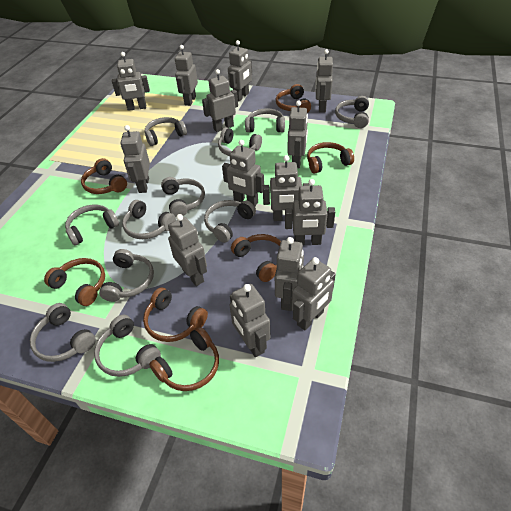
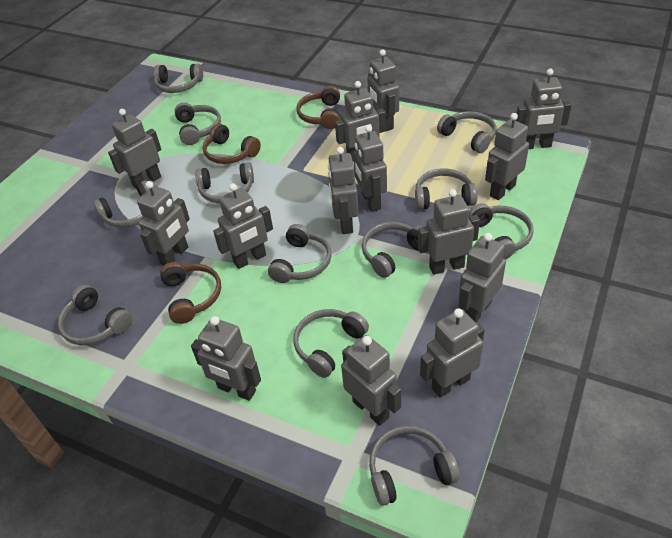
brown headphones: [44,258,105,306] [81,158,127,194] [143,288,208,342] [149,326,219,391] [231,234,281,282] [276,84,311,113] [307,142,354,174] = 7 -> [160,262,221,324] [203,123,261,164] [296,86,340,129] = 3
grey headphones: [30,303,96,362] [65,205,119,245] [94,315,161,377] [99,249,154,302] [122,200,176,239] [145,117,187,146] [161,177,205,217] [204,200,256,243] [218,127,262,156] [245,108,285,132] [335,96,369,128] = 11 -> [58,285,132,345] [93,180,148,228] [154,63,203,93] [175,102,221,145] [195,162,254,203] [268,224,332,283] [293,309,369,378] [362,222,421,278] [369,426,460,506] [415,168,477,210] [437,111,497,153] [469,203,534,259] = 12

